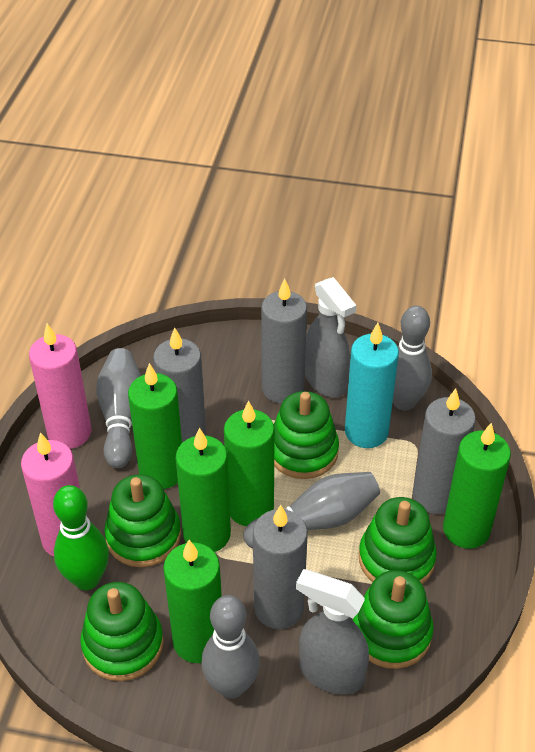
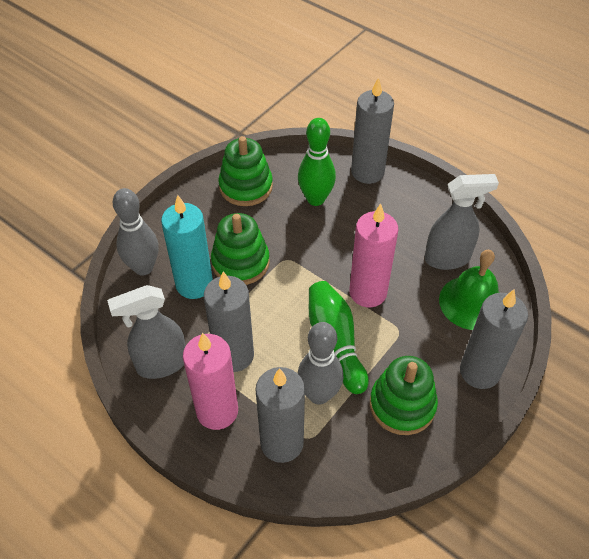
green bell: none = 0 -> [439,250,500,330] = 1
green bowling pin: [53,485,109,590] = 1 -> [298,118,336,206] [309,281,369,394] = 2
green candle: [128,363,182,489] [163,540,222,663] [176,428,231,552] [224,400,275,526] [443,423,511,549] = 5 -> none = 0
green stacking toy: [80,582,164,681] [104,474,181,567] [274,391,339,479] [352,570,434,669] [359,497,437,584] = 5 -> [211,213,270,285] [218,136,273,206] [370,356,438,435] = 3
grey bowling pin: [96,348,141,468] [202,595,260,699] [243,472,380,548] [393,306,432,410] = 4 -> [113,188,159,276] [297,322,344,405] = 2

